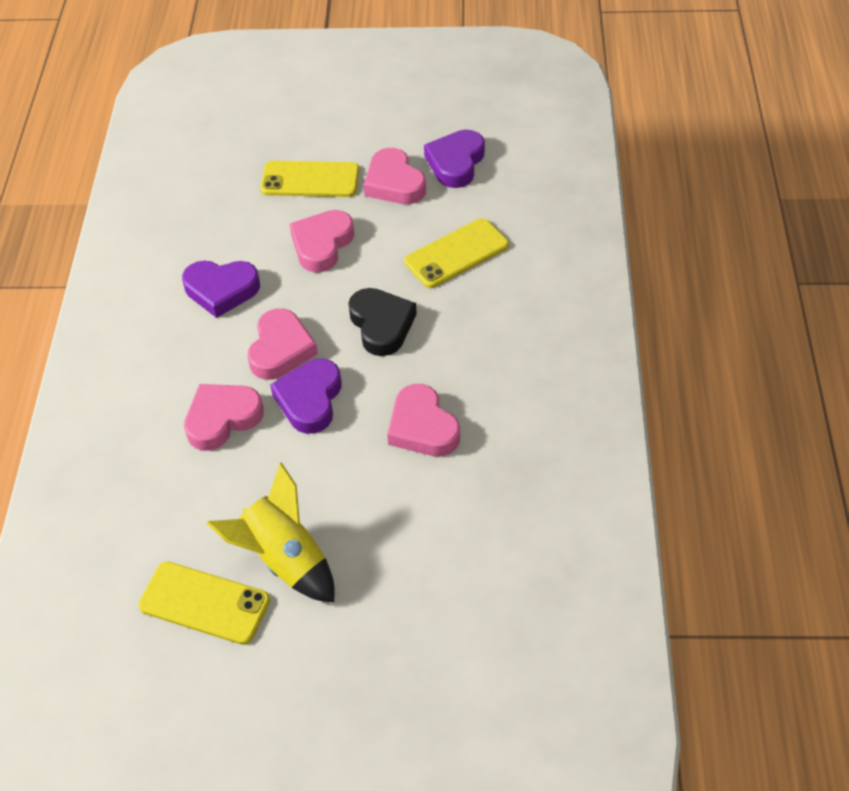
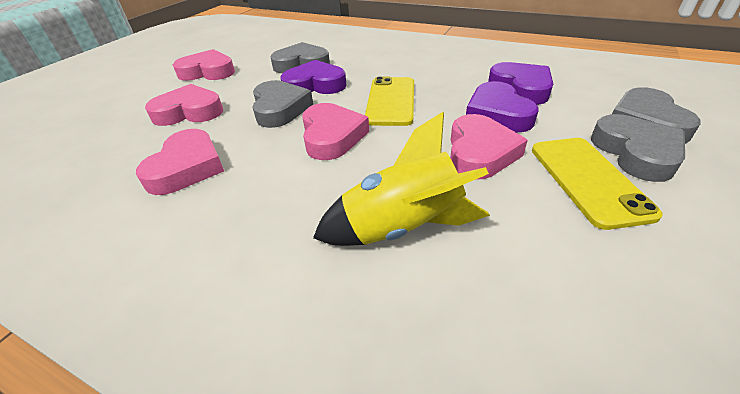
black heart: [348,288,417,356] = 1 -> none = 0
grey heart: none = 0 -> [252,80,313,128] [271,42,330,73] [591,114,685,182] [612,87,701,144] = 4
yellow phone: [138,562,270,645] [261,161,359,197] [404,218,509,288] = 3 -> [365,76,414,126] [532,138,663,230] = 2

